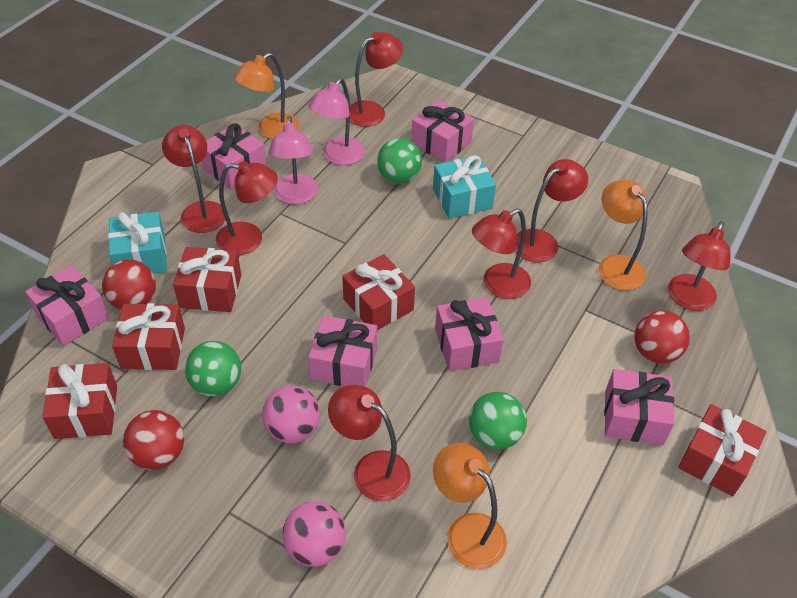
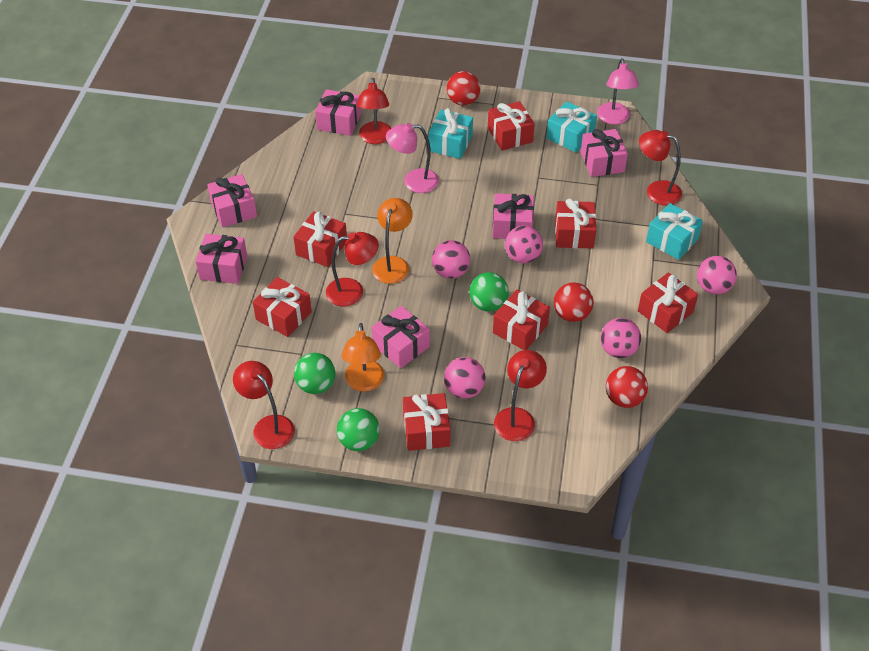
orange lamp: [234,53,299,139] [433,443,507,569] [599,180,647,290] = 3 -> [342,323,385,392] [372,198,413,284] = 2
pink ball: [262,385,320,443] [282,501,346,567] = 2 -> [432,240,470,279] [444,357,485,399] [505,225,543,263] [600,318,641,358] [697,256,737,295] = 5
red gift: [42,363,117,439] [112,303,185,370] [173,247,241,312] [342,254,415,330] [678,404,766,496] = 5 -> [253,277,312,337] [294,211,347,267] [403,393,451,451] [488,101,535,151] [493,290,550,350] [555,199,596,248] [638,272,698,333] = 7
red lamp: [162,125,225,233] [216,161,278,255] [328,385,411,501] [350,32,403,127] [472,208,531,299] [515,159,588,262] [668,221,731,311] = 7 -> [233,361,295,449] [326,232,379,306] [357,78,391,144] [494,350,547,441] [639,130,682,205] = 5
turquoise gift: [108,212,167,274] [433,155,496,219] = 2 -> [428,108,473,159] [546,101,597,153] [646,203,703,260] = 3

